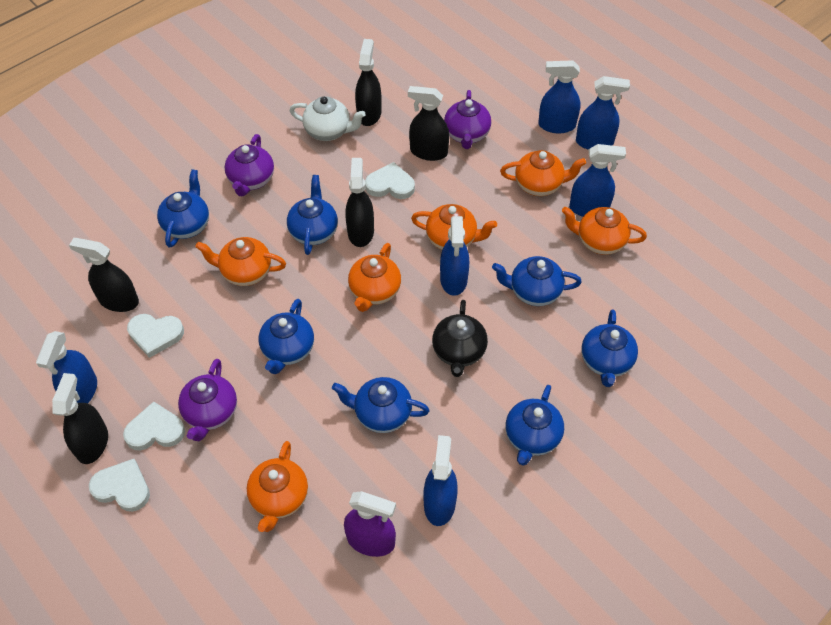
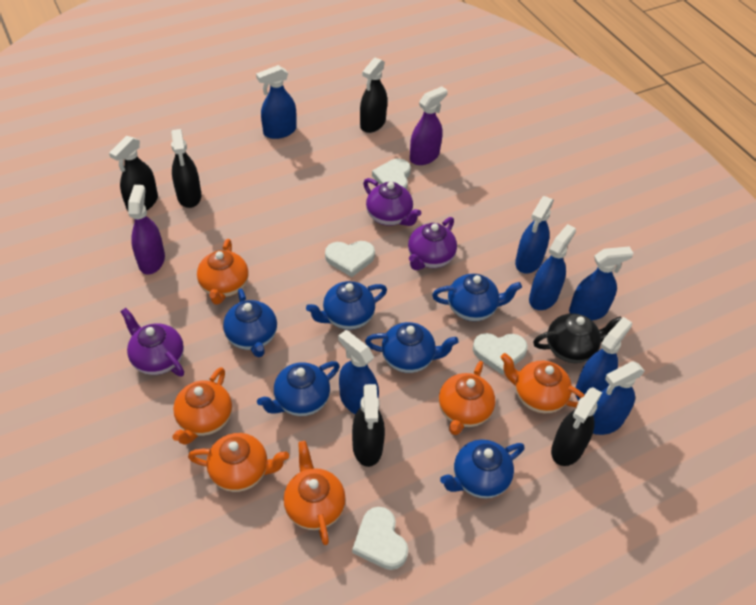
blue spray bottle: [36,331,97,403] [423,435,458,526] [440,216,469,296] [538,60,581,133] [569,144,626,217] [576,76,630,149] = 6 -> [256,65,297,139] [338,330,379,415] [515,196,554,274] [529,224,576,310] [569,246,634,320] [575,317,632,400] [593,361,645,435] = 7
blue teapot: [157,169,209,248] [259,299,314,374] [287,175,338,255] [332,377,430,433] [492,256,582,306] [506,385,564,465] [581,309,638,387] = 7 -> [223,288,277,358] [257,361,340,416] [306,281,387,330] [365,322,458,373] [432,274,522,321] [440,439,525,499] = 6
purple spray bottle: [344,491,396,557] = 1 -> [128,185,165,274] [410,86,448,165] = 2
white teapot: [289,96,366,141] = 1 -> none = 0

